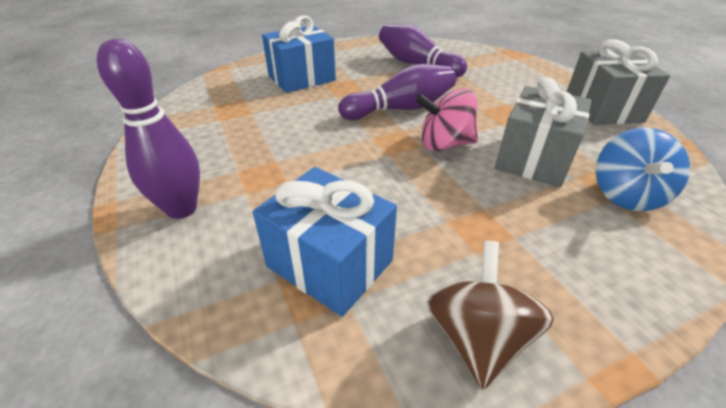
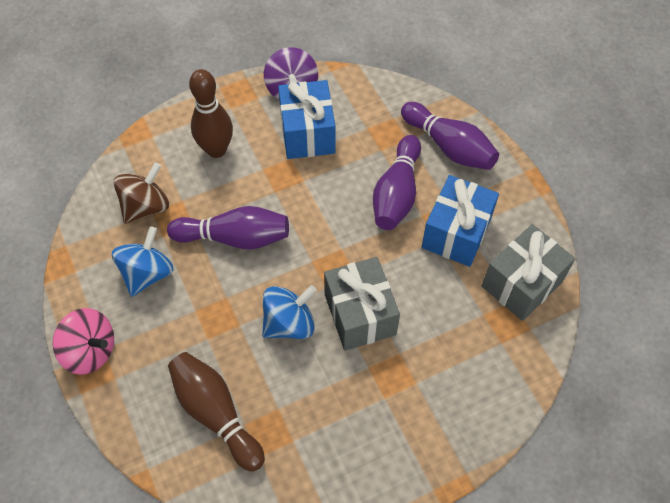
blue spinning top: [596,128,690,211] = 1 -> [112,226,174,297] [262,285,317,339] = 2
brown bowling pin: none = 0 -> [168,352,265,472] [189,69,233,158] = 2
purple spinning top: none = 0 -> [264,47,318,99] = 1

